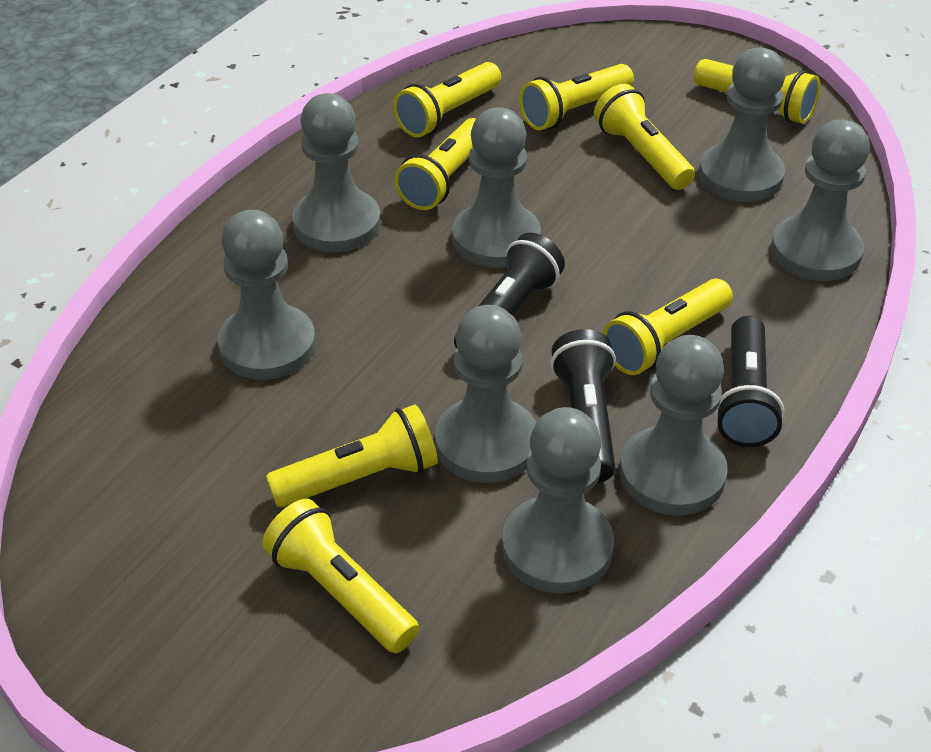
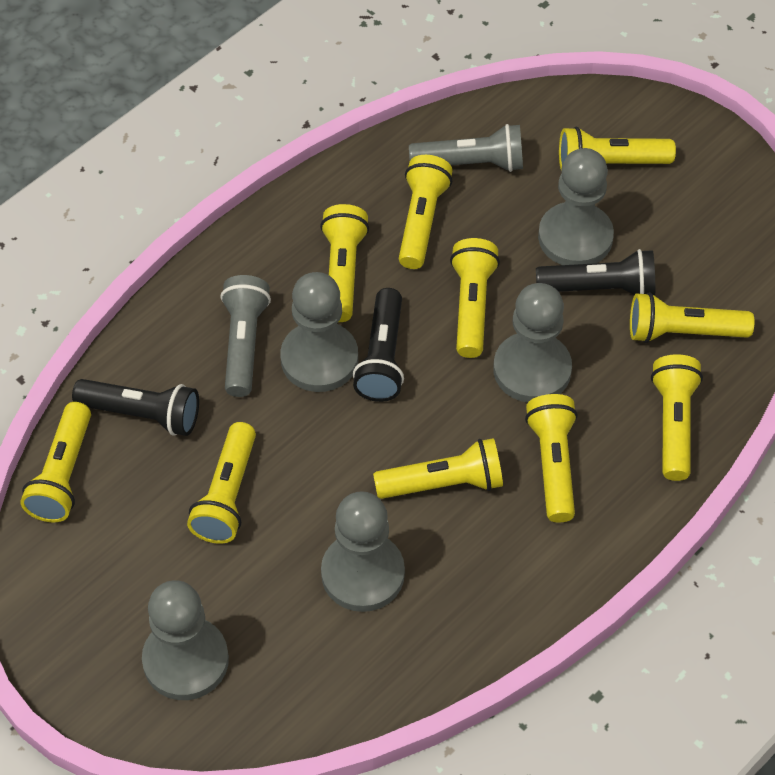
grey flashlight: none = 0 -> [221,275,271,397] [409,124,523,172] = 2
grey pawn: [218,210,316,380] [292,93,381,252] [435,305,536,483] [452,107,541,268] [502,407,614,594] [620,335,728,516] [699,48,786,202] [771,120,870,281] = 8 -> [142,580,229,700] [280,272,358,392] [321,491,405,612] [493,283,572,403] [538,148,614,265] = 5
yellow flashlight: [262,499,419,653] [266,405,438,507] [393,62,501,137] [395,118,476,210] [519,64,634,130] [594,84,695,190] [603,279,733,375] [694,59,820,124] = 8 -> [20,402,91,522] [187,422,256,544] [320,204,369,322] [373,438,503,499] [399,155,453,269] [450,238,500,358] [525,394,578,523] [559,127,676,171] [630,292,754,343] [651,354,703,481] = 10

